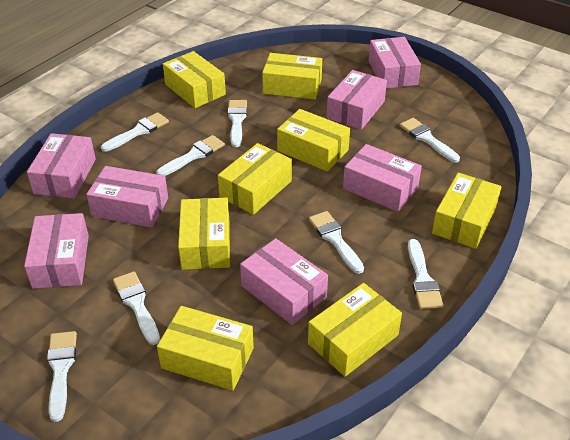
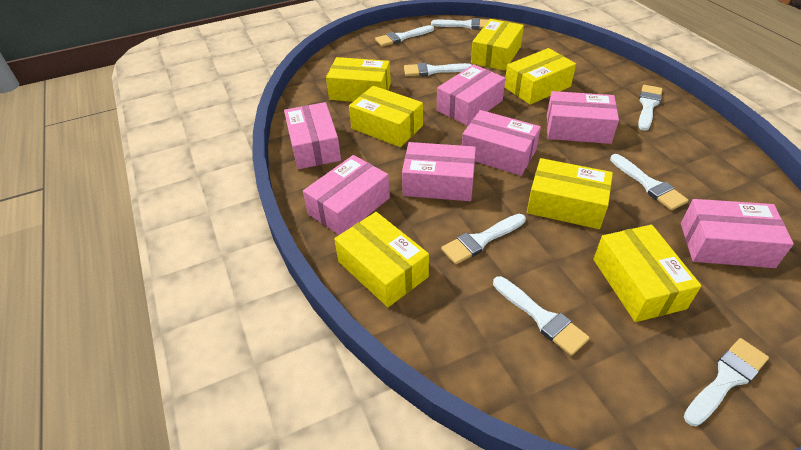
yellow box: [157,306,254,391] [163,51,226,108] [178,198,230,270] [218,143,292,215] [262,53,322,99] [277,109,350,172] [308,283,402,377] [432,173,502,249] = 8 -> [326,57,391,102] [334,212,429,307] [349,86,423,147] [471,19,524,71] [504,48,576,105] [527,158,613,229] [593,225,701,322] = 7

